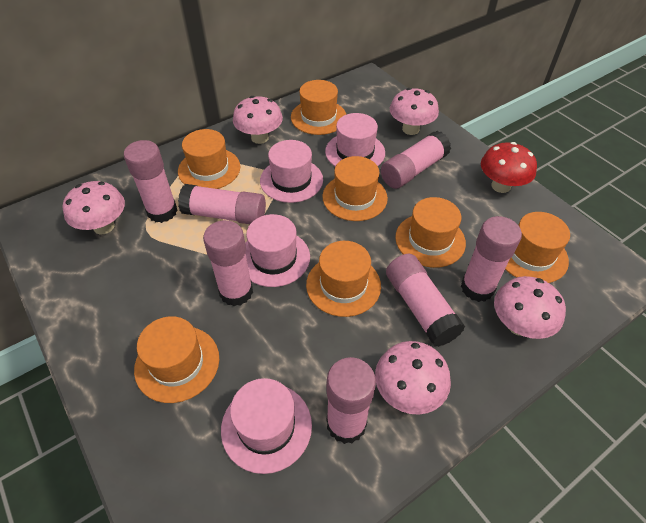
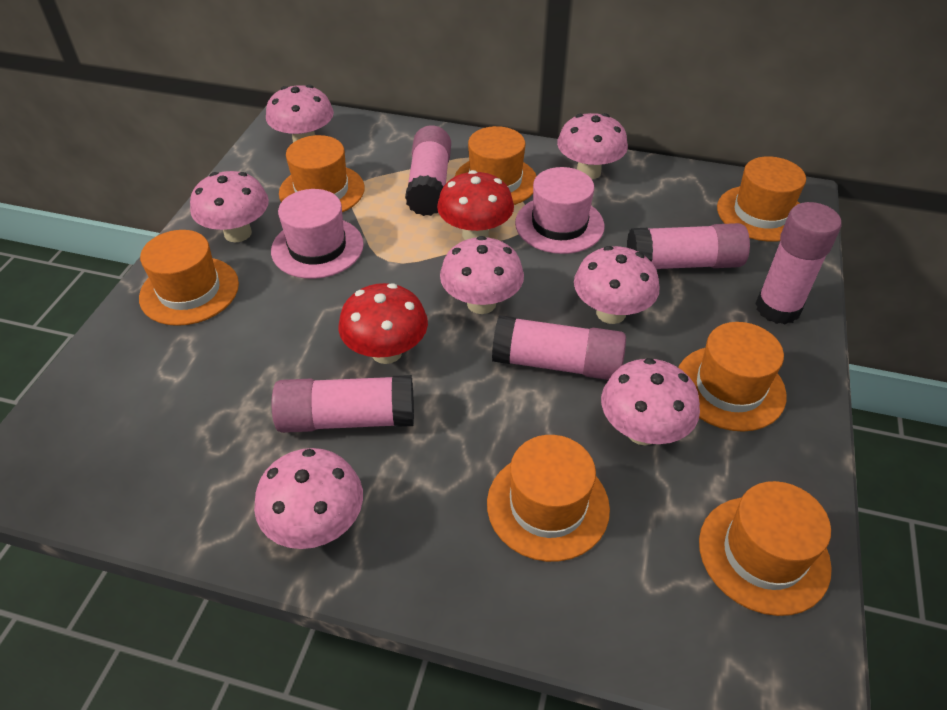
pink glue stick: [124,140,178,223] [178,184,266,224] [203,220,253,306] [326,357,376,444] [381,131,451,189] [386,254,465,347] [461,216,522,302] = 7 -> [271,375,414,433] [405,125,451,216] [492,315,626,380] [627,223,750,269] [755,202,841,324] = 5
pink hat: [221,378,312,474] [245,214,310,287] [260,140,323,203] [325,113,385,167] = 4 -> [271,189,364,279] [515,167,605,254] = 2
pink mushroom: [63,181,125,234] [233,96,283,144] [375,341,451,415] [390,88,439,135] [494,276,566,339] = 5 -> [190,171,269,242] [254,448,363,549] [266,85,334,142] [440,236,524,314] [557,113,628,179] [574,246,660,324] [601,358,700,445] = 7
red mushroom: [481,142,537,193] = 1 -> [338,283,428,364] [437,170,514,240] = 2

